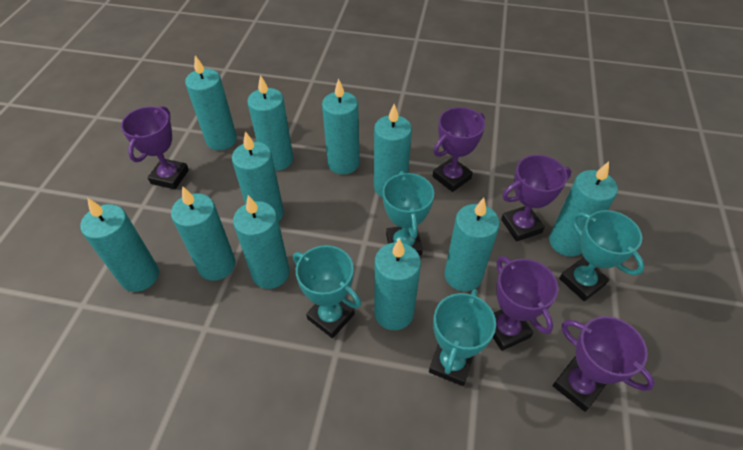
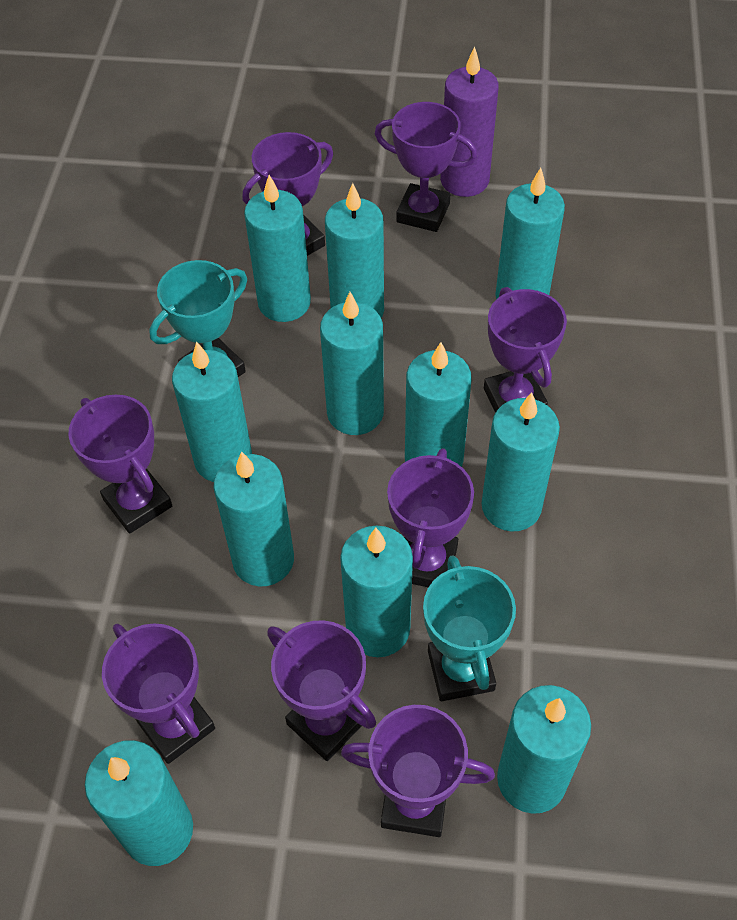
purple candle: none = 0 -> [440,47,499,197] = 1
purple trophy: [121,106,189,189] [433,107,485,192] [493,256,558,351] [501,155,571,242] [553,316,655,412] = 5 -> [68,395,172,534] [102,623,215,764] [242,132,333,256] [267,620,376,761] [341,705,495,837] [375,102,478,232] [387,448,474,587] [484,287,567,413] = 8
turquoise trophy: [293,245,361,338] [383,171,434,256] [429,289,496,386] [559,210,645,301] = 4 -> [149,260,247,377] [423,555,516,701] = 2

